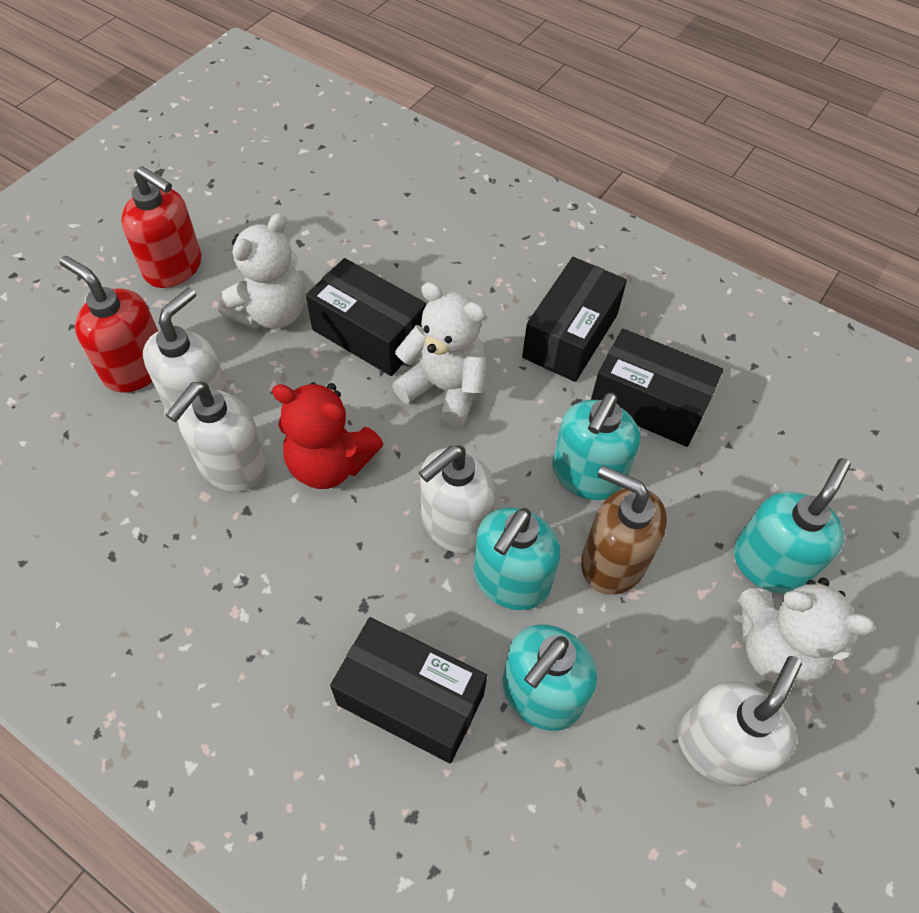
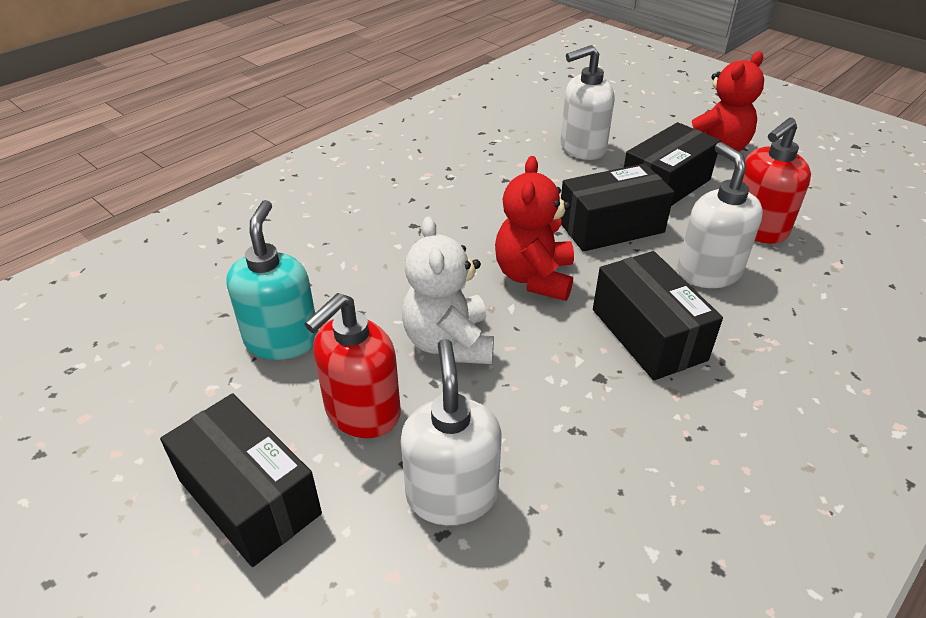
brown soap dispenser: [581,465,667,595] = 1 -> none = 0
red teddy bear: [272,382,383,489] = 1 -> [495,156,574,301] [692,51,764,155] = 2
turquoise soap dispenser: [474,508,561,610] [503,624,597,731] [552,392,640,500] [734,458,851,594] = 4 -> [226,200,319,360] = 1
white soap dispenser: [143,287,230,412] [166,382,268,492] [419,445,496,553] [677,656,802,787] = 4 -> [401,339,502,525] [561,45,615,160] [677,142,763,288] = 3
white teddy bear: [218,213,305,329] [392,282,487,427] [739,578,875,688] = 3 -> [402,217,494,364] = 1

